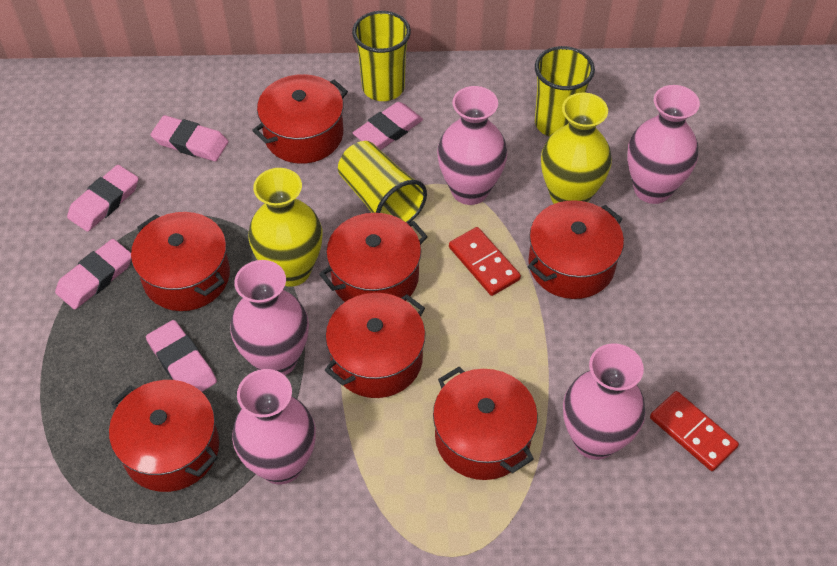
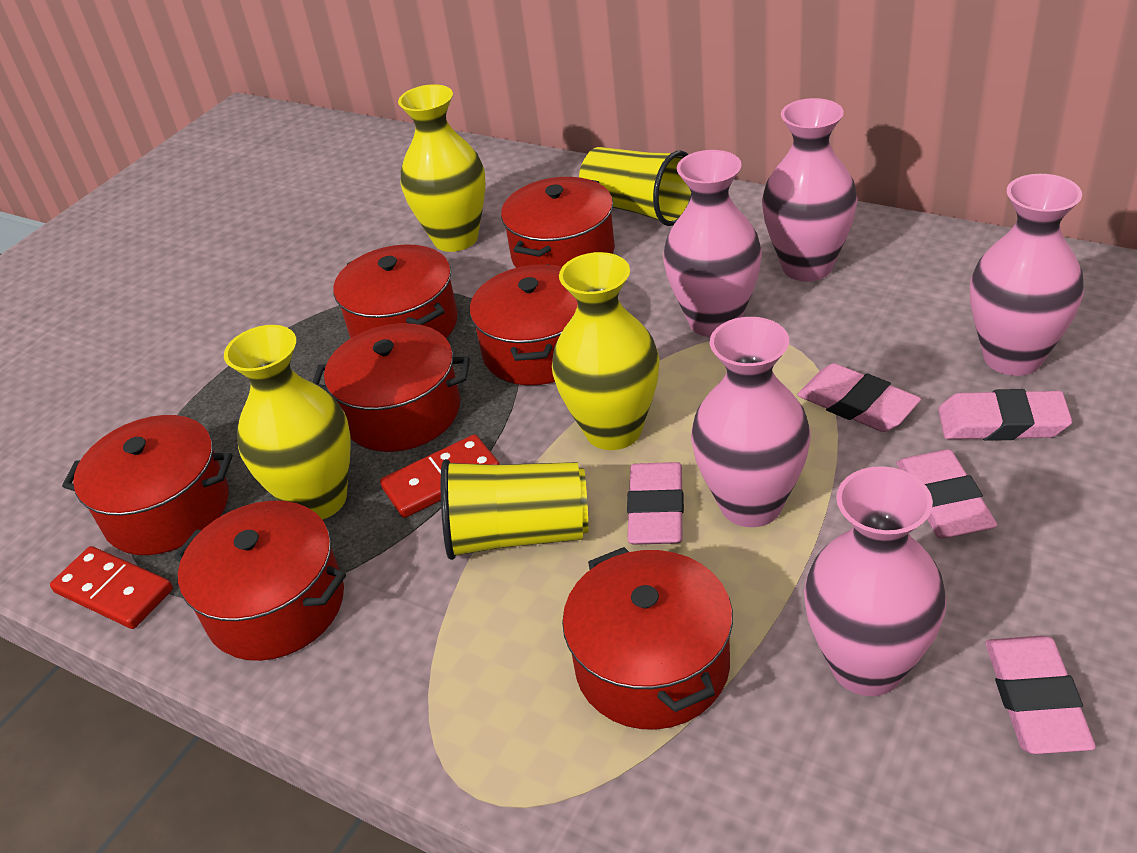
yellow cup: [338,141,427,223] [352,11,411,101] [535,46,595,137] = 3 -> [441,459,588,560] [579,147,692,226] = 2
yellow vase: [248,168,322,287] [541,93,612,204] = 2 -> [224,325,351,520] [398,84,486,252] [552,252,659,450] = 3

